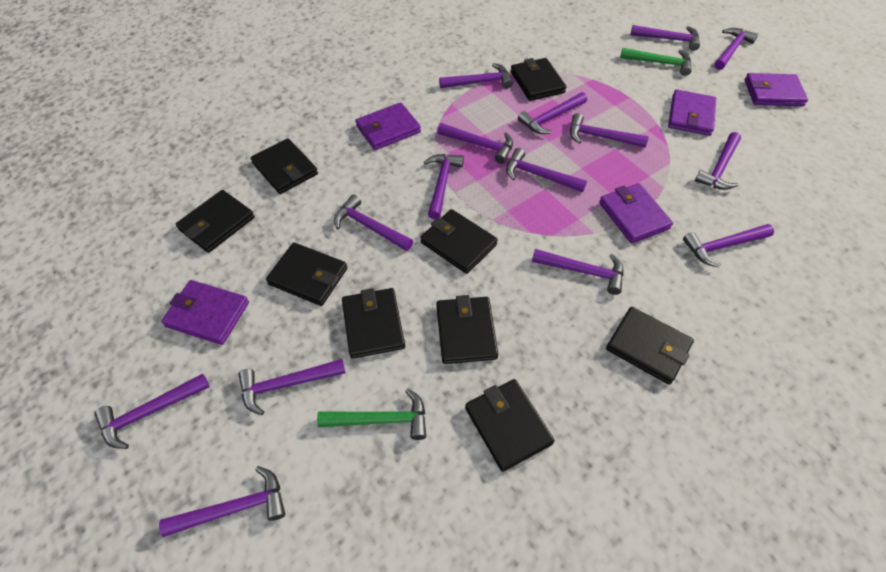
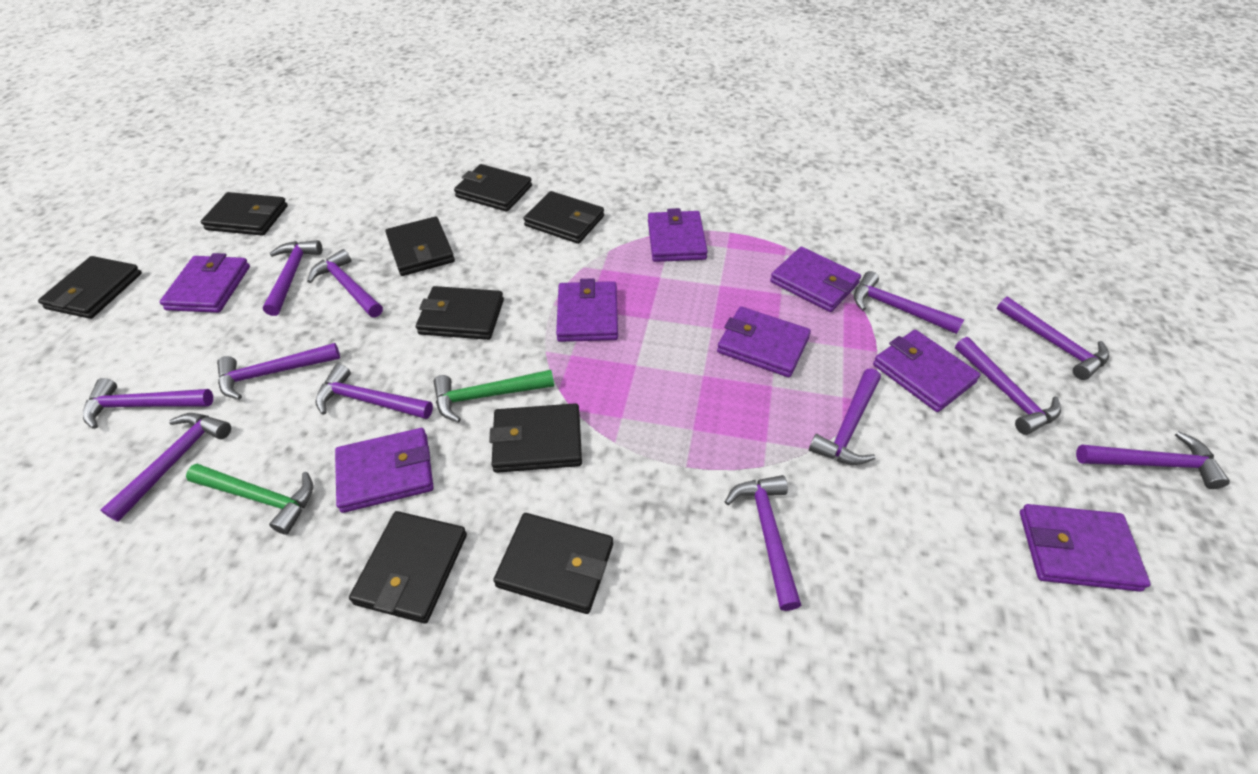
purple hammer: [94,374,209,449] [159,466,285,537] [238,359,345,415] [334,194,413,251] [424,154,464,219] [437,123,513,164] [439,63,513,89] [506,148,587,192] [518,92,587,134] [532,249,624,295] [570,113,649,147] [631,25,700,51] [683,224,774,267] [695,132,741,190] [714,28,758,70] = 15 -> [83,378,213,429] [100,413,231,522] [217,343,340,400] [263,240,322,316] [307,249,383,317] [315,364,433,419] [725,475,801,611] [809,368,881,465] [854,271,964,334] [955,337,1061,435] [997,297,1109,380] [1076,431,1230,489] = 12
purple wallet: [161,280,249,345] [355,102,421,150] [599,183,673,243] [668,89,717,136] [745,73,808,106] = 5 -> [160,253,250,313] [335,428,434,513] [556,278,618,342] [648,208,708,262] [717,307,811,377] [770,247,861,312] [873,330,981,412] [1020,504,1151,592] = 8

